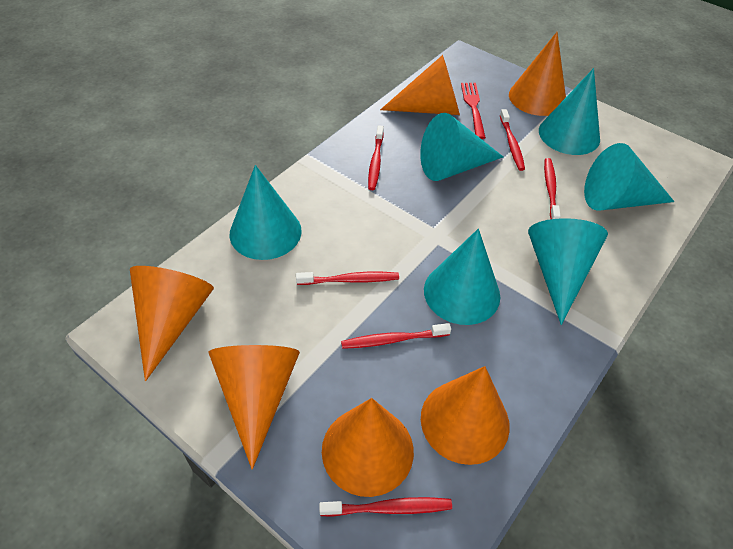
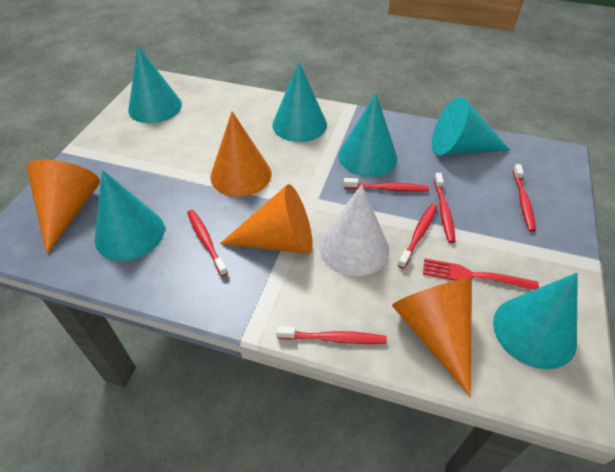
orange cone: [130,266,214,381] [209,345,300,470] [322,398,414,497] [380,55,460,115] [421,366,510,465] [509,32,566,116] = 6 -> [26,160,100,255] [210,111,271,197] [220,184,313,254] [392,278,472,397] = 4
white cone: none = 0 -> [319,184,389,276] = 1

